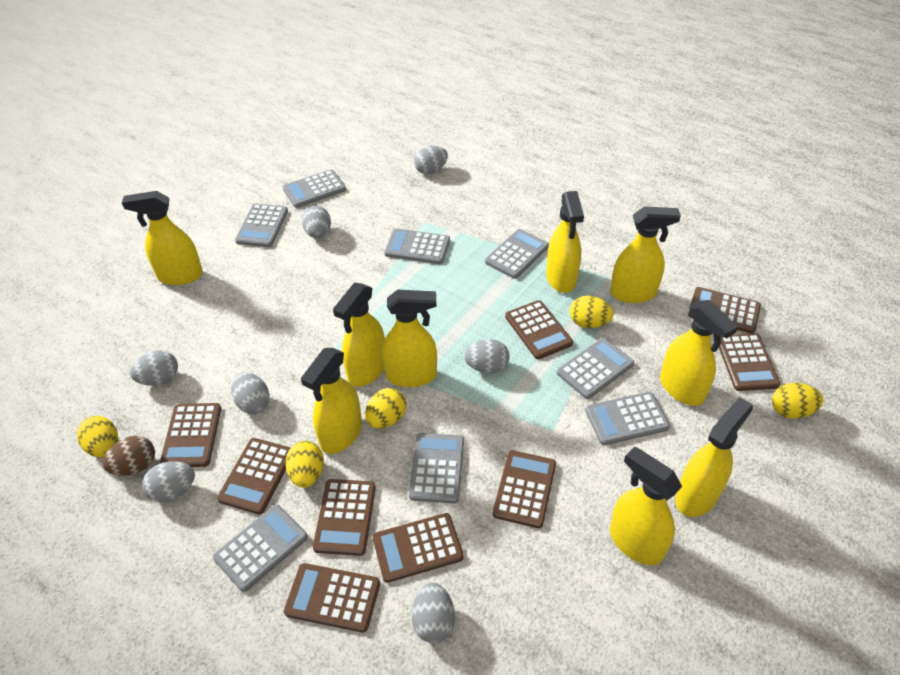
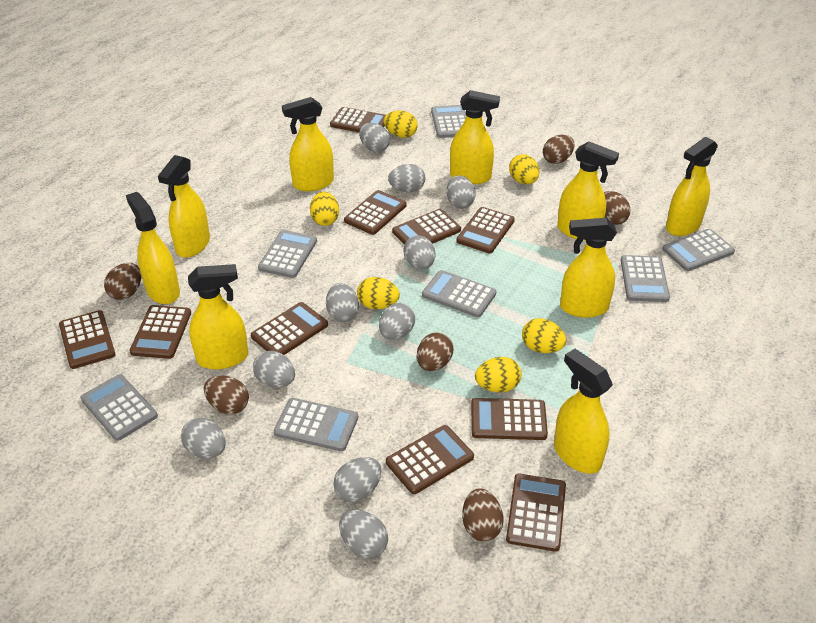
brown calculator: [160,403,221,467] [217,438,291,514] [284,563,380,633] [313,479,376,556] [372,513,464,583] [493,450,556,528] [505,300,573,359] [688,287,761,333] [719,333,780,391] = 9 -> [59,310,116,369] [130,305,191,359] [251,302,328,355] [330,107,386,132] [344,190,407,235] [386,425,474,494] [392,209,461,245] [456,207,515,253] [471,398,548,440] [506,474,566,552] = 10
brown egg: [102,436,155,476] = 1 -> [104,263,141,300] [204,376,249,414] [417,332,454,371] [462,488,504,541] [543,135,574,164] [604,191,630,225] = 6
grey calculator: [213,504,308,592] [235,204,288,247] [283,170,346,208] [384,228,450,264] [409,433,464,503] [485,229,549,279] [557,338,634,399] [585,392,670,445] = 8 -> [81,374,158,441] [258,230,317,278] [274,398,358,451] [422,270,496,318] [431,105,466,138] [621,255,670,302] [663,229,735,271] = 7
grey egg: [130,350,178,386] [142,462,195,502] [231,372,270,414] [302,206,331,238] [411,582,455,643] [414,146,448,174] [464,339,509,373] = 7 -> [181,418,226,458] [253,351,295,388] [326,283,359,322] [333,457,381,502] [339,510,388,558] [359,123,390,152] [379,303,415,340] [388,164,425,192] [403,235,435,270] [447,175,476,209] = 10
yellow egg: [77,416,118,458] [285,441,324,488] [365,388,406,429] [570,296,614,328] [772,383,823,419] = 5 -> [310,192,339,226] [357,277,400,309] [384,111,418,138] [475,357,522,393] [509,154,539,184] [522,318,566,353] = 6

